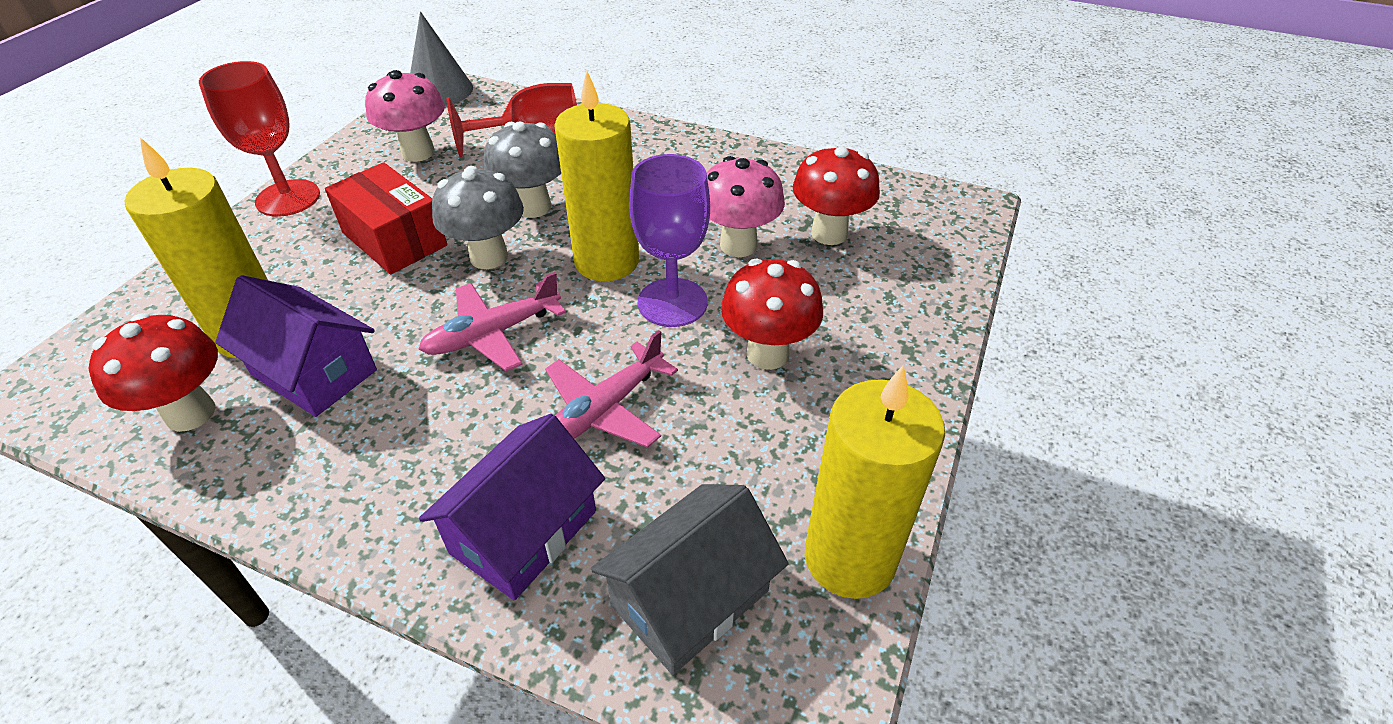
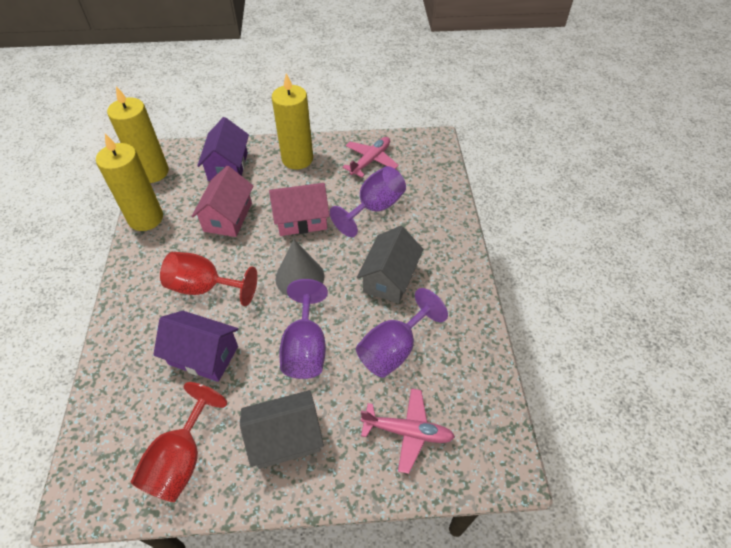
grey house: [591,484,789,675] = 1 -> [240,390,324,469] [357,226,423,304] = 2
grey mushroom: [432,166,524,269] [484,121,561,218] = 2 -> none = 0
pink house: none = 0 -> [191,166,254,237] [269,183,330,236] = 2
pink mushroom: [365,70,445,162] [707,156,785,257] = 2 -> none = 0
purple goblet: [629,154,710,327] = 1 -> [280,279,328,379] [330,166,406,237] [356,288,448,378] = 3
red box: [325,162,447,274] = 1 -> none = 0
red mushroom: [88,313,218,432] [721,258,823,370] [793,144,880,245] = 3 -> none = 0

